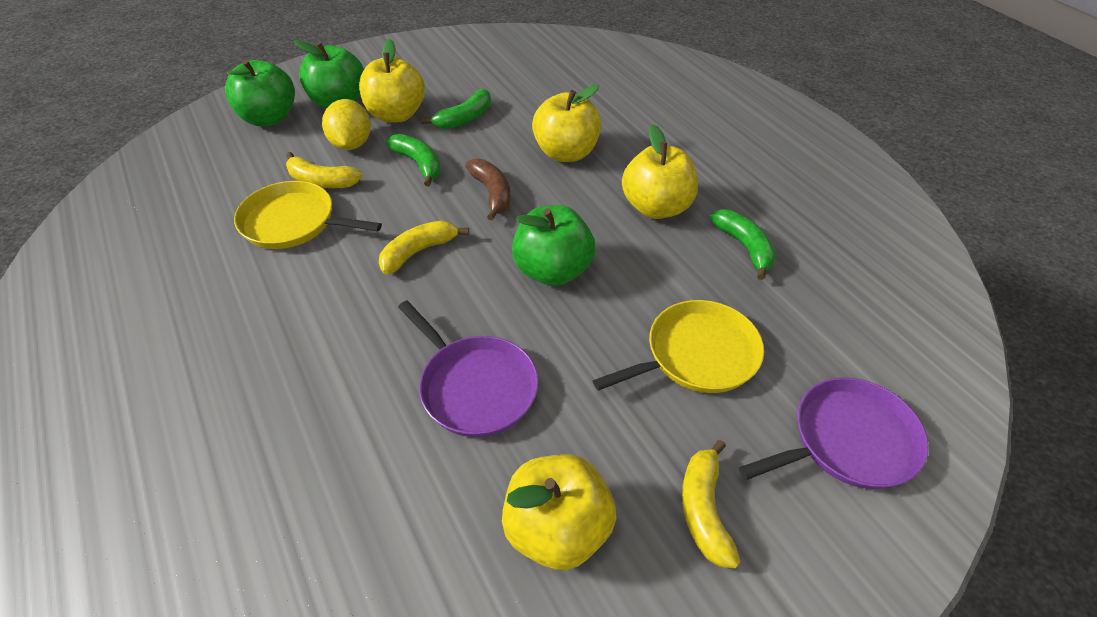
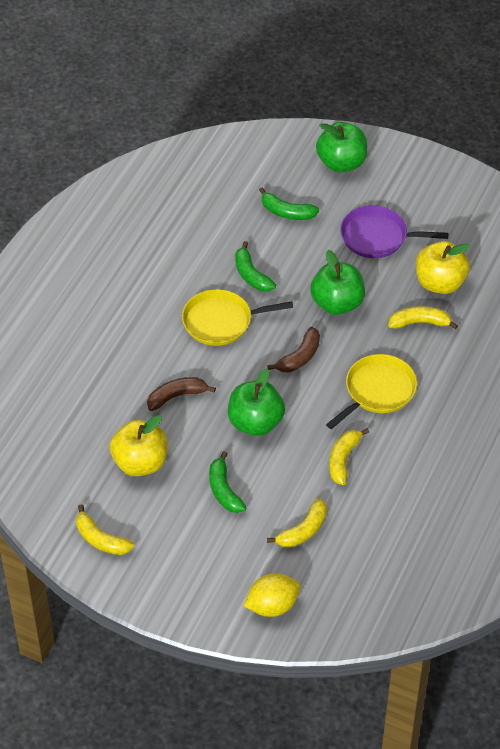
brown banana: [465,159,511,221] = 1 -> [147,377,216,411] [267,327,320,372] = 2
purple pan: [398,301,539,437] [739,377,929,489] = 2 -> [340,205,449,258] = 1
yellow apple: [359,39,425,122] [502,454,617,570] [532,85,602,162] [622,125,698,219] = 4 -> [110,415,168,476] [416,241,470,294] = 2
yellow banana: [286,152,363,188] [379,221,469,274] [682,440,741,568] = 3 -> [76,505,134,555] [267,498,327,548] [329,428,369,485] [388,306,458,329] = 4

